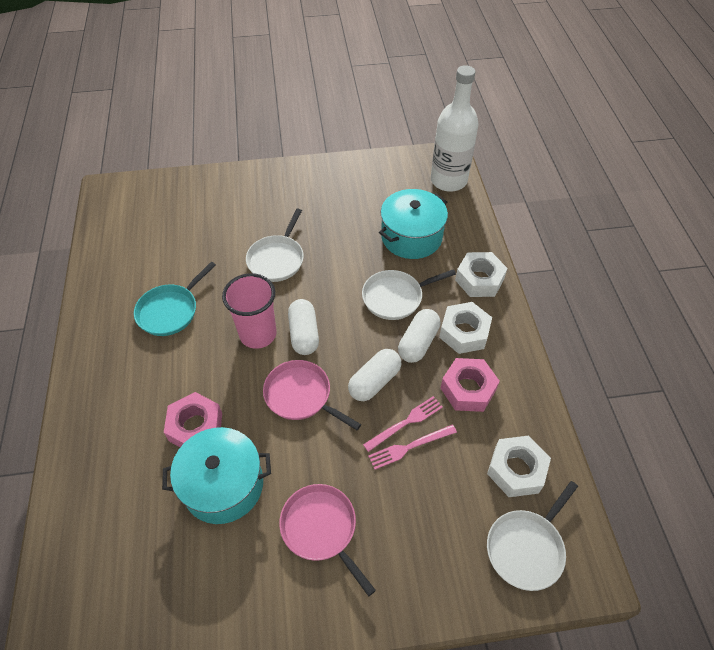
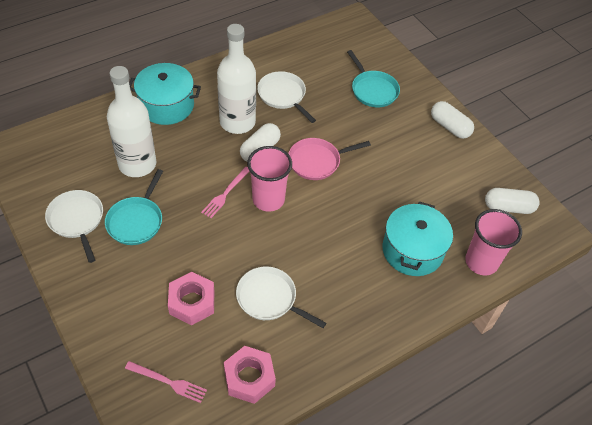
pink cup: [222,273,277,349] = 1 -> [247,146,292,212] [465,209,522,275] = 2
pink pan: [263,360,361,430] [279,484,376,596] = 2 -> [288,138,371,180] = 1
turquoise pan: [134,262,216,336] = 1 -> [105,169,163,245] [347,50,400,107] = 2
white bottle: [431,65,478,192] = 1 -> [107,66,156,177] [217,24,256,134] = 2
white nut: [439,302,492,354] [455,252,508,297] [487,436,551,497] = 3 -> none = 0

